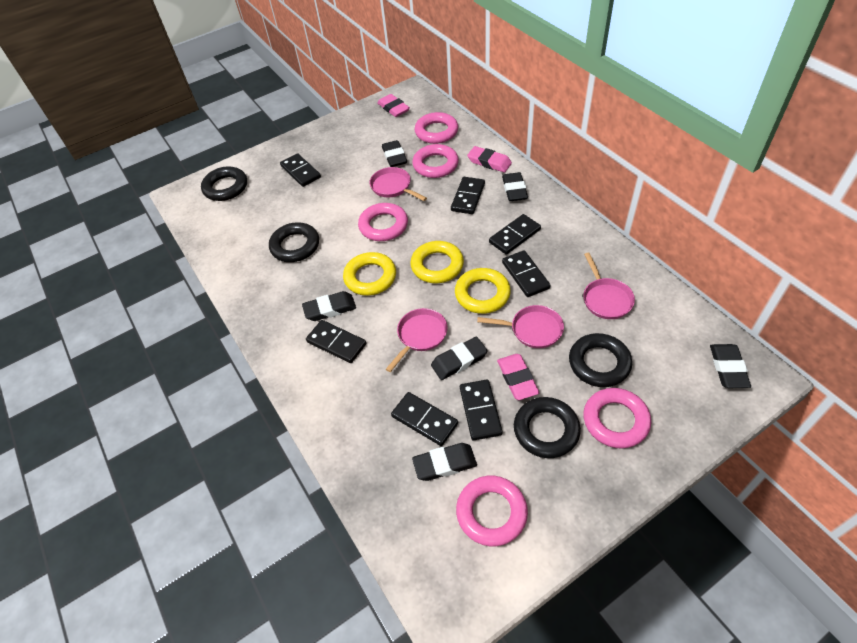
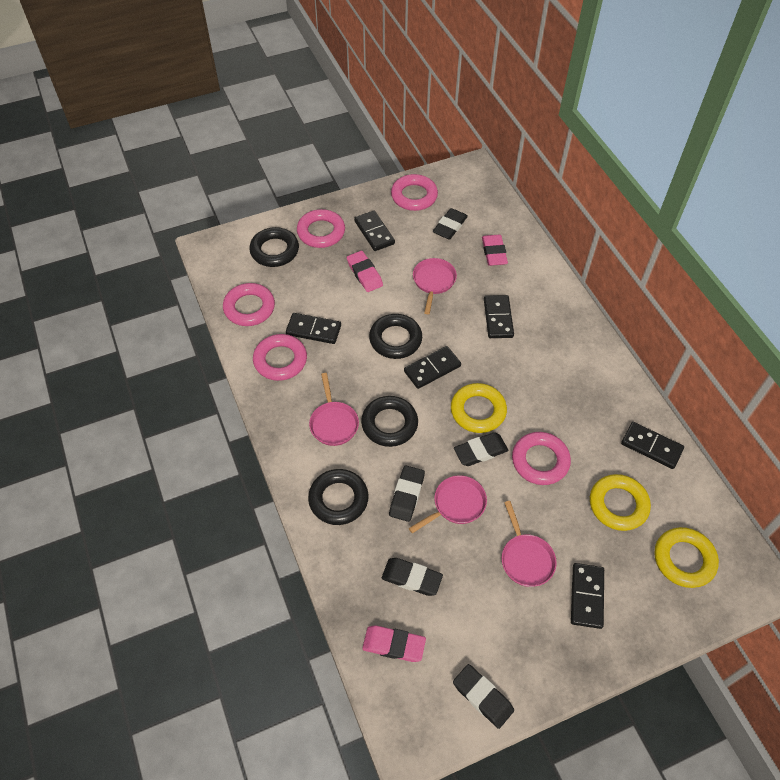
black domino: [280,153,321,187] [306,320,366,363] [391,392,458,446] [451,177,485,214] [460,380,502,440] [489,214,541,255] [502,250,551,297] = 7 -> [286,313,341,344] [354,211,395,251] [404,346,461,389] [484,295,514,338] [571,563,604,629] [621,422,684,469] = 6
black eraser: [302,291,356,321] [382,140,407,167] [412,443,477,481] [431,337,488,380] [502,172,528,201] [710,344,751,388] = 6 -> [382,558,443,596] [389,465,425,522] [433,208,468,240] [453,664,514,729] [454,432,508,466] = 5

